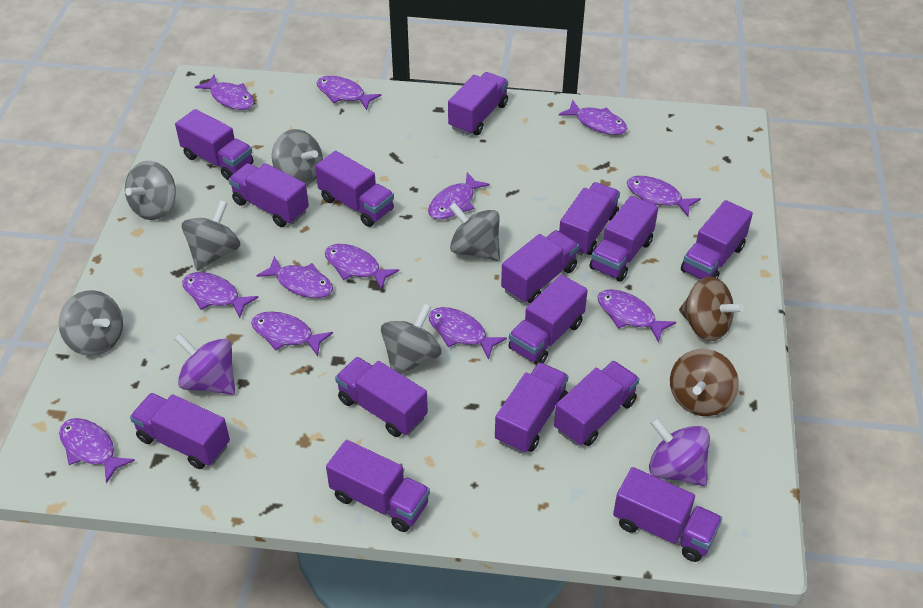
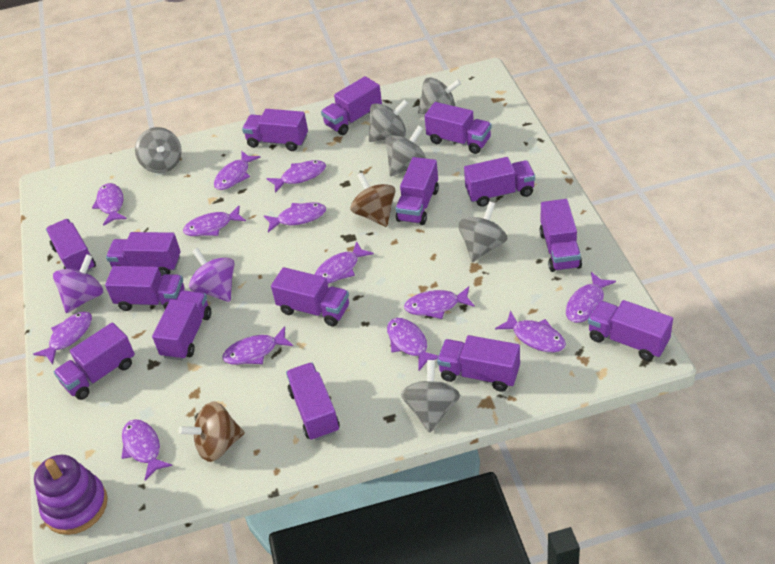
purple fish: [59,418,135,483] [182,272,259,318] [195,75,254,110] [251,312,333,356] [256,256,333,298] [316,76,382,110] [325,244,399,290] [428,172,490,220] [428,307,507,360] [559,100,627,135] [597,289,676,343] [627,176,701,216] = 12 -> [33,311,92,364] [92,183,127,226] [121,419,173,480] [183,206,246,236] [214,151,261,190] [222,326,293,365] [264,202,326,232] [266,160,326,193] [315,241,374,284] [387,318,438,371] [404,286,475,319] [495,311,566,352] [566,272,616,323] = 13
purple stacking toy: none = 0 -> [34,455,108,535] = 1

